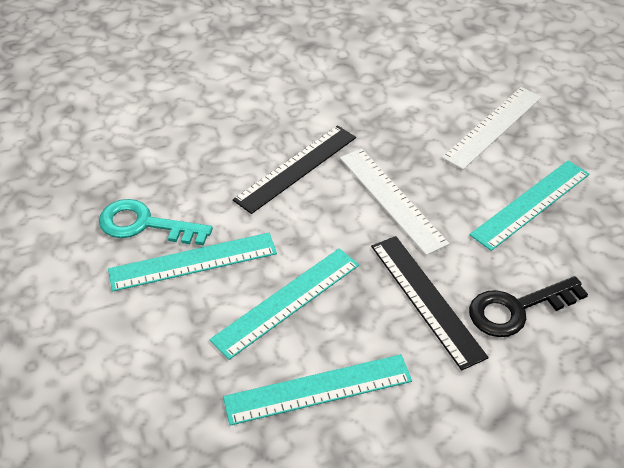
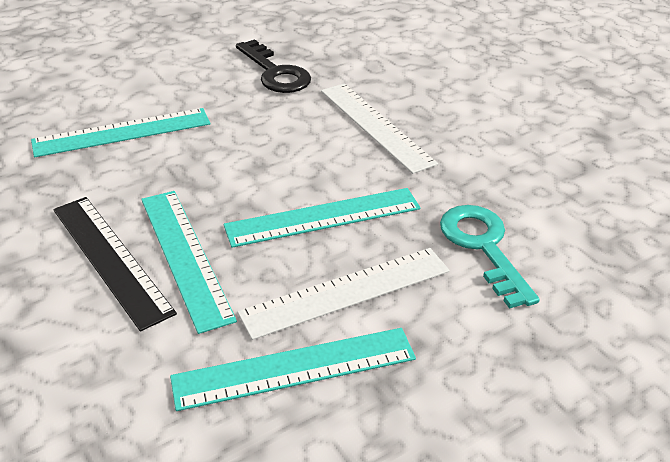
black ruler: [233,125,356,214] [371,236,489,371] = 2 -> [53,197,177,332] = 1

